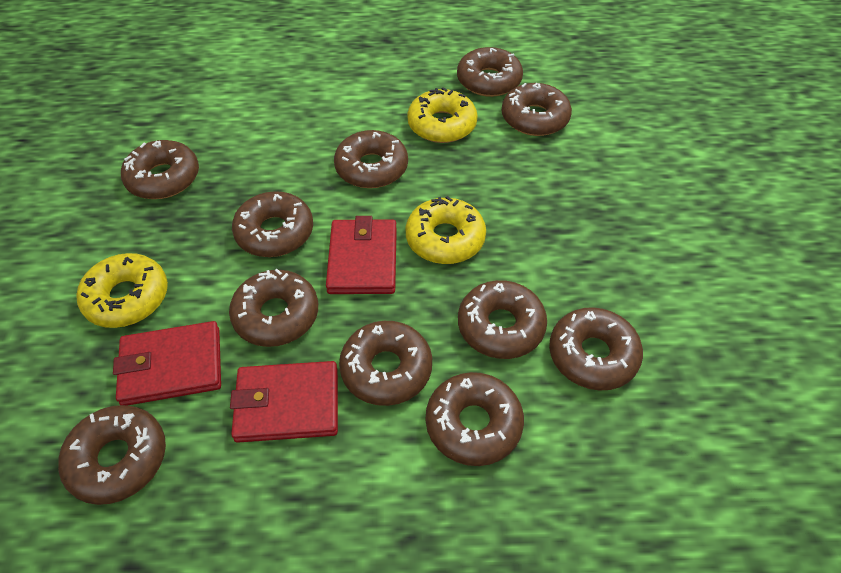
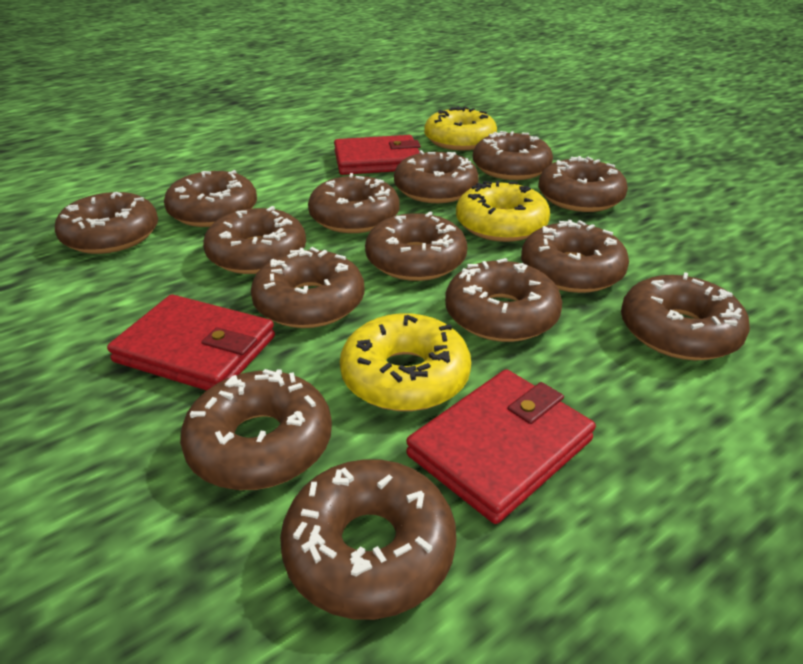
brown donut: [58,405,166,505] [121,140,199,199] [229,269,318,347] [232,191,313,257] [334,130,408,188] [339,321,432,406] [426,372,524,466] [457,47,523,97] [458,280,547,359] [501,83,572,136] [549,307,643,391] = 11 -> [55,192,158,254] [164,170,257,227] [180,369,332,490] [203,206,306,274] [251,247,365,328] [280,459,456,620] [308,173,399,233] [365,211,467,281] [394,150,479,203] [445,258,562,342] [473,131,553,180] [521,220,629,293] [538,156,628,212] [621,272,750,360] = 14

